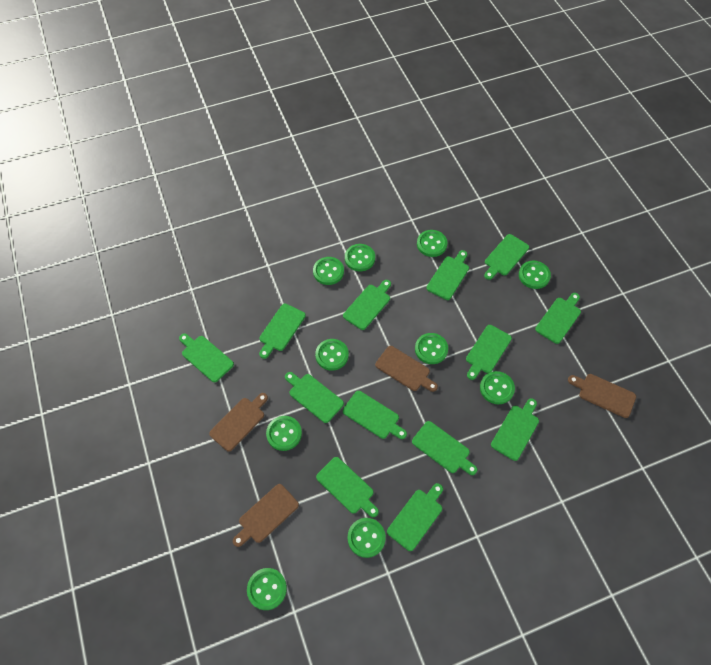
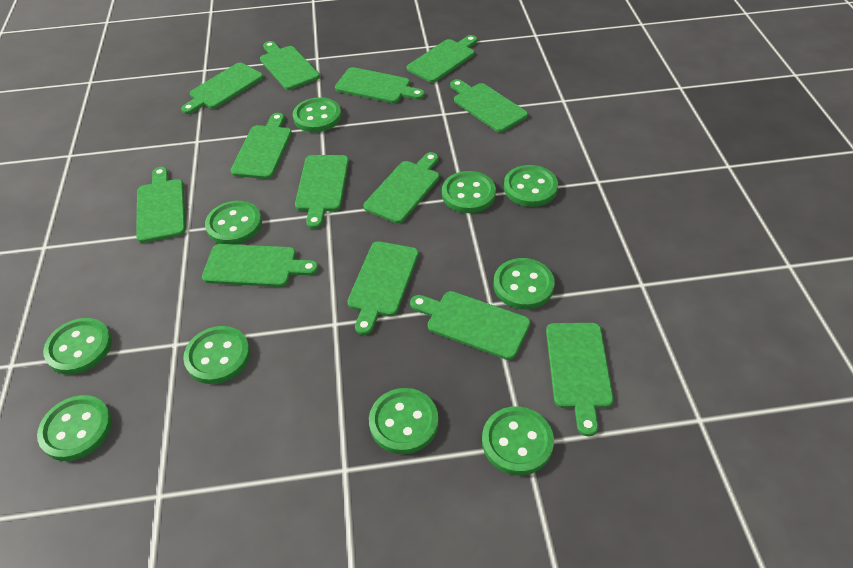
brown cutting board: [209,393,268,451] [233,484,299,547] [375,346,438,392] [568,374,636,418] = 4 -> none = 0

